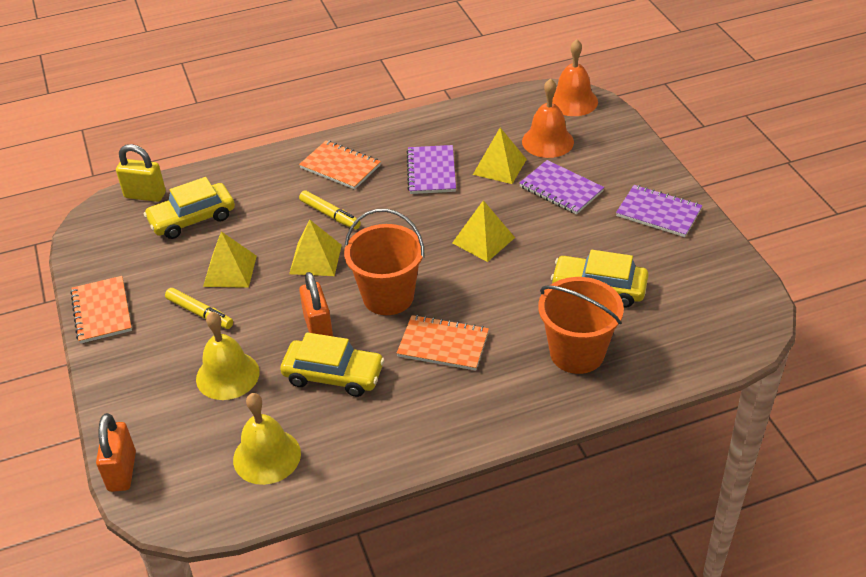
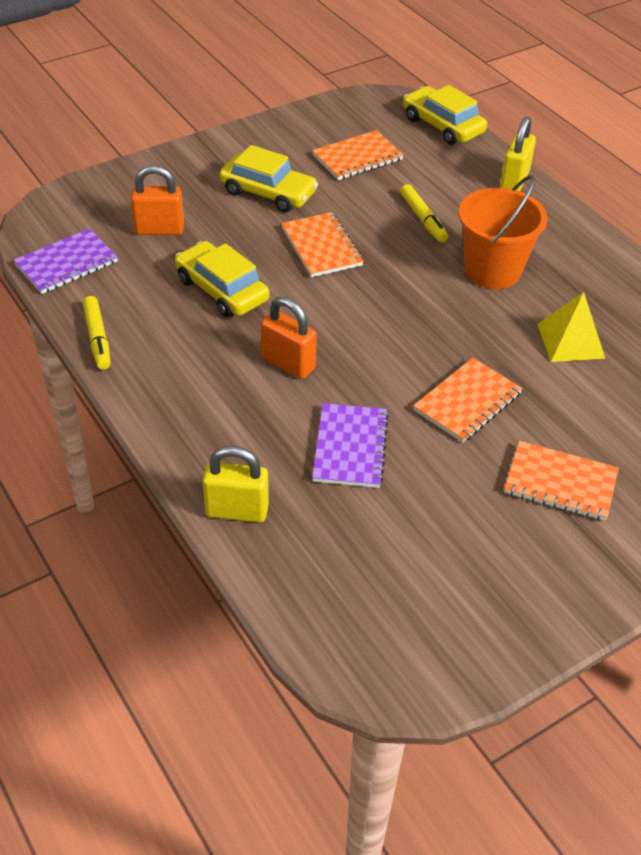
orange bell: [522,78,574,158] [552,39,598,116] = 2 -> none = 0
orange bucket: [344,209,425,315] [538,277,624,374] = 2 -> [459,175,548,289] = 1
orange notebook: [70,276,132,344] [299,141,381,189] [397,315,489,371] = 3 -> [281,212,364,277] [312,130,404,180] [413,358,523,443] [504,441,619,521] = 4
purple notebook: [407,145,456,194] [519,160,604,215] [616,185,703,237] = 3 -> [13,229,118,294] [312,403,389,488] = 2
yellow bell: [196,312,260,400] [233,393,301,485] = 2 -> none = 0
yellow padlock: [116,144,166,202] = 1 -> [203,446,269,523] [500,117,536,191] = 2
yellow pyramid: [203,231,257,288] [289,220,342,276] [452,200,515,262] [473,128,527,184] = 4 -> [537,292,605,362] = 1

